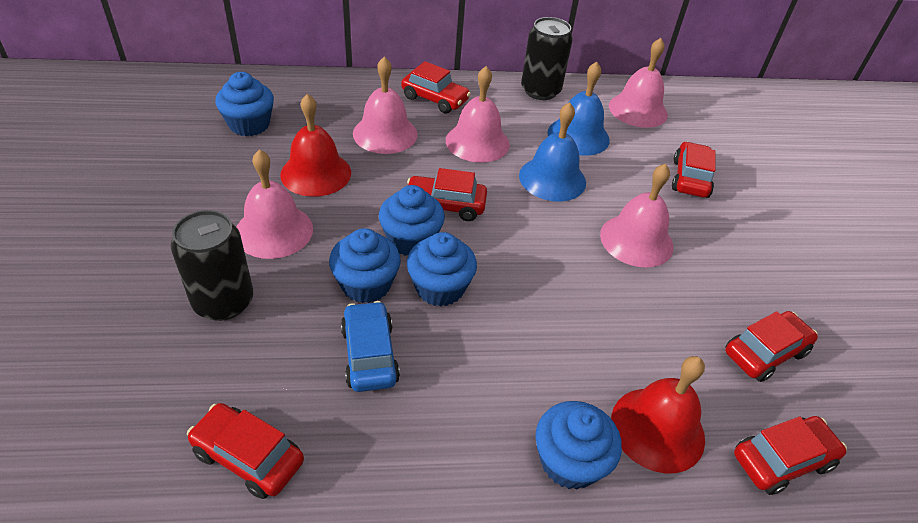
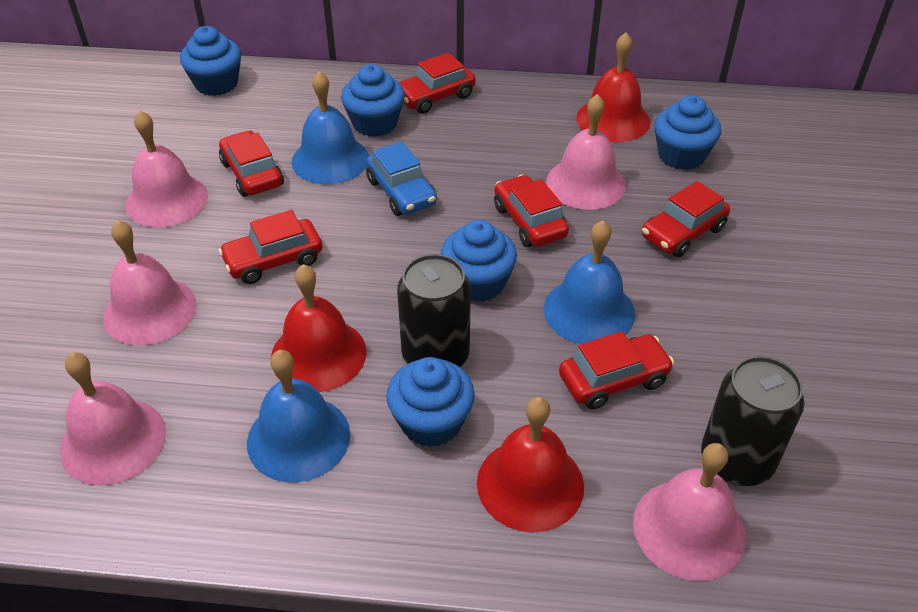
blue bell: [519,102,586,202] [547,62,610,156] = 2 -> [247,350,350,482] [292,71,369,184] [544,220,635,344] = 3
red bell: [280,94,351,197] [611,356,705,474] = 2 -> [271,264,367,392] [477,397,584,532] [576,32,650,142] = 3

